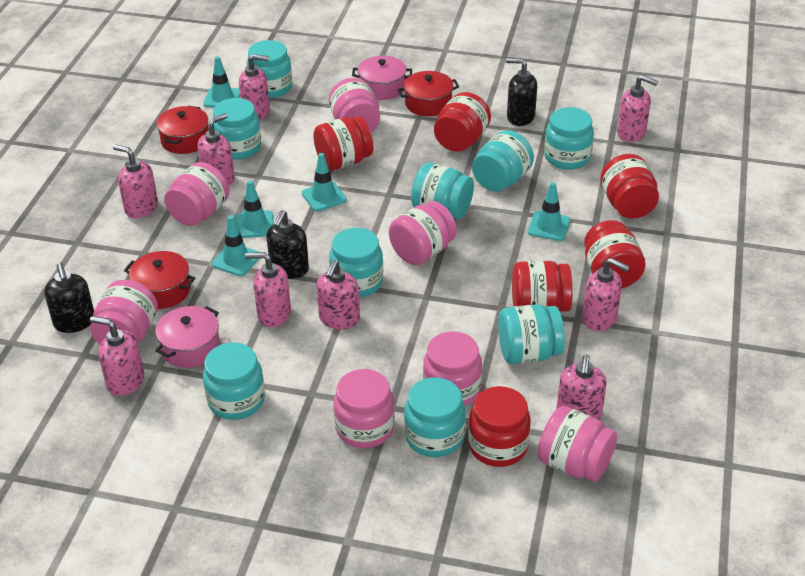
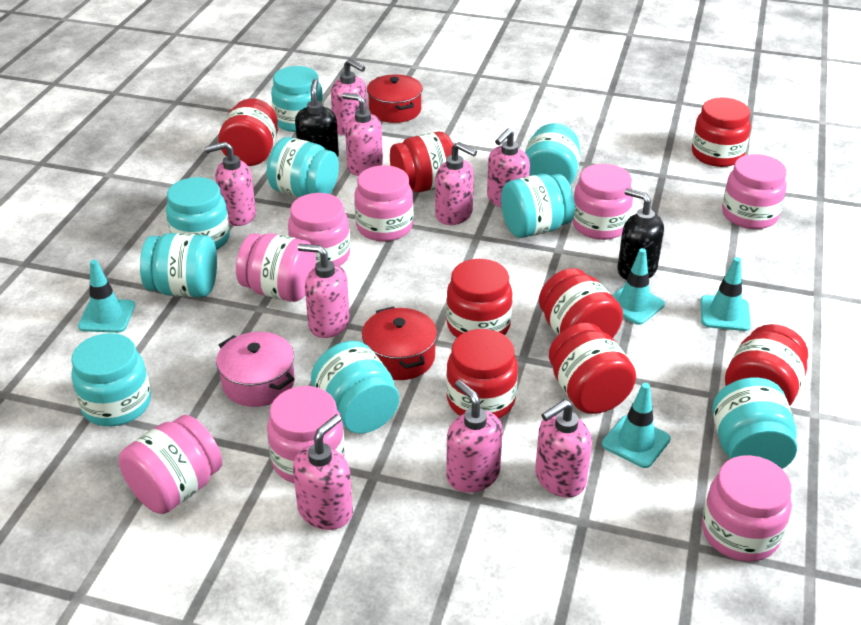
black soap dispenser: [44,263,94,333] [267,210,309,279] [506,58,537,126] = 3 -> [295,79,339,157] [617,188,664,280] = 2
pink jar: [90,280,158,344] [164,162,229,226] [329,78,380,132] [334,369,395,448] [389,201,457,265] [423,331,482,406] [538,406,617,482] = 7 -> [119,415,222,514] [236,233,316,302] [267,386,345,483] [288,193,350,266] [355,165,413,242] [572,164,633,240] [702,455,792,562] [722,154,787,229] = 8
pink pot: [155,306,220,368] [352,56,412,100] = 2 -> [216,332,295,407] = 1
red jar: [313,116,373,171] [434,92,491,152] [468,386,531,467] [512,261,573,312] [584,220,645,288] [601,154,659,219] = 6 -> [218,98,278,166] [390,132,453,192] [446,259,513,337] [446,329,518,418] [539,268,623,338] [549,323,636,414] [692,98,751,167] [725,324,808,406] = 8
red pot: [124,251,195,309] [156,106,209,154] [397,71,459,116] = 3 -> [362,306,437,380] [367,74,423,123] = 2
turquoise traffic cone: [203,56,240,108] [212,215,259,276] [236,181,274,238] [302,153,347,212] [528,182,571,241] = 5 -> [78,260,135,333] [602,383,671,468] [613,248,665,325] [701,257,751,331] = 4

